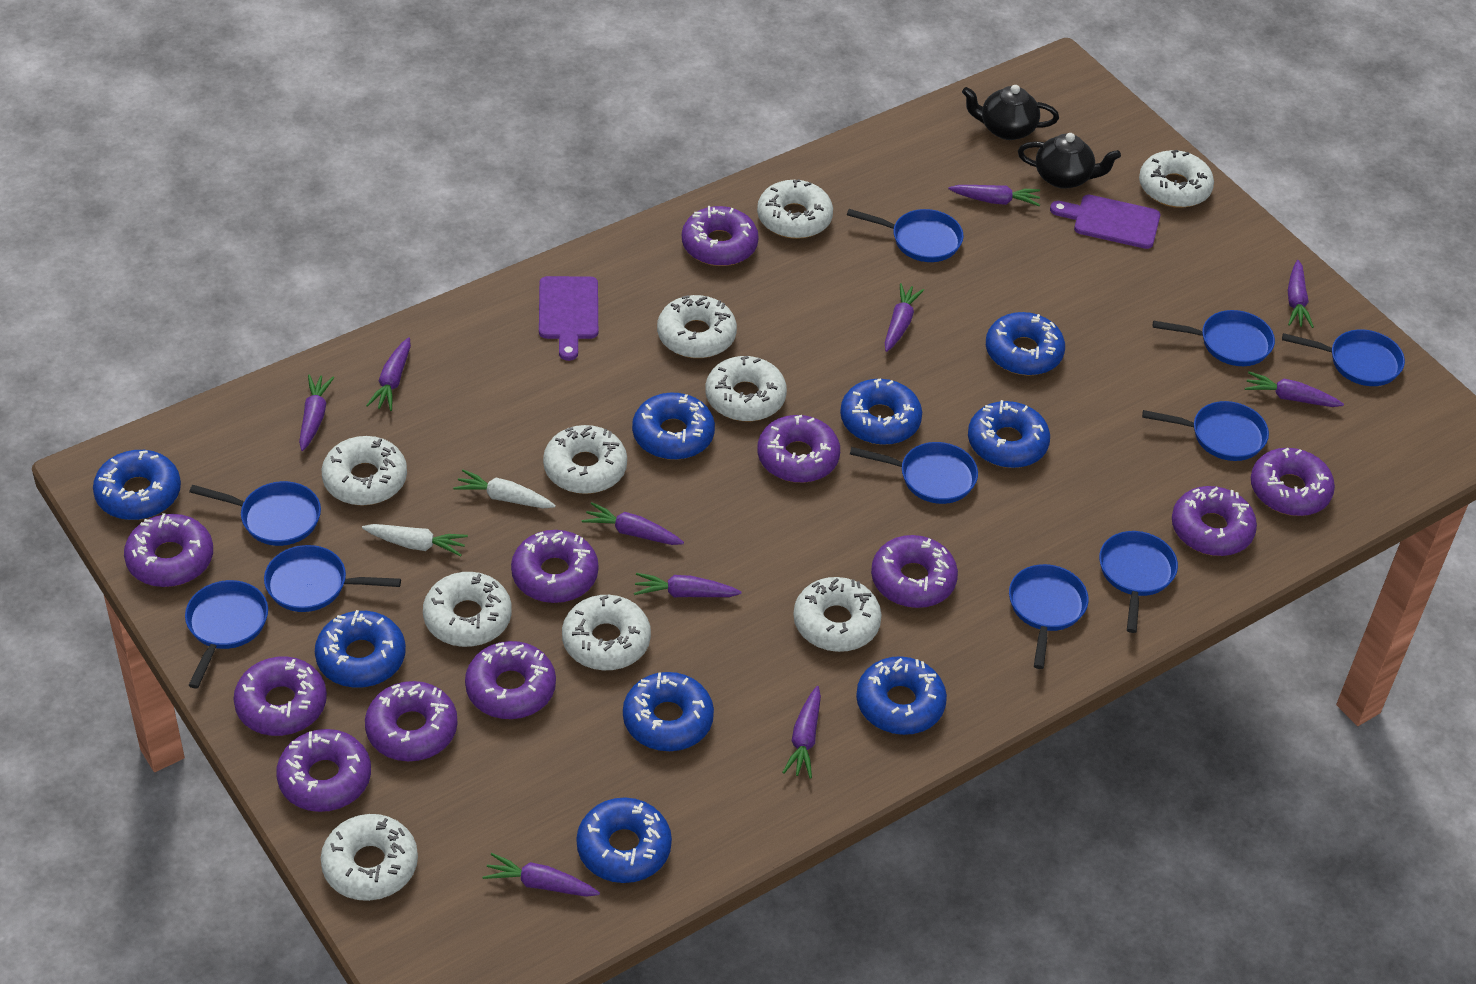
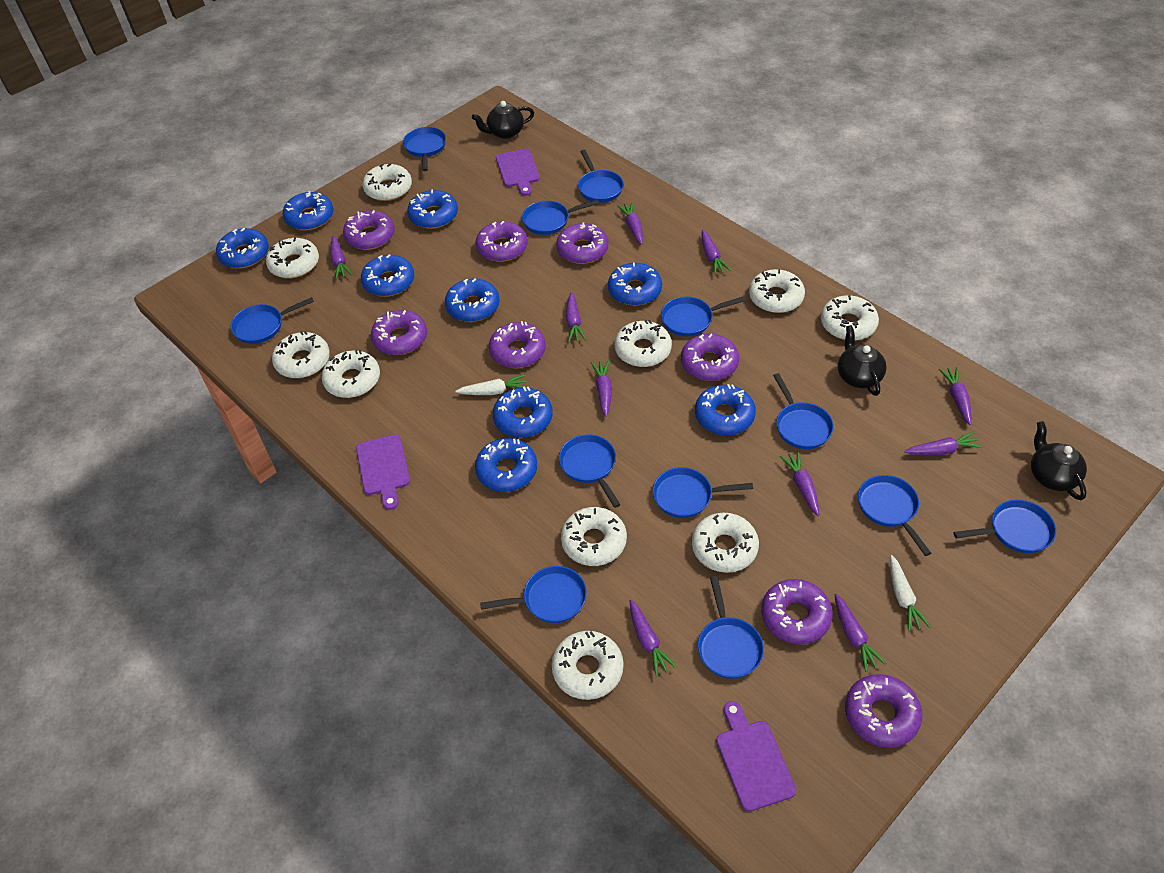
black teapot: [962,85,1059,140] [1018,133,1121,189] = 2 -> [472,101,534,139] [838,325,887,396] [1031,421,1087,500] = 3
blue pan: [185,580,268,689] [189,481,321,546] [264,545,401,612] [847,209,964,262] [850,442,978,504] [1009,564,1088,669] [1099,531,1178,633] [1142,401,1269,461] [1153,310,1275,366] [1282,330,1405,386] = 10 -> [231,297,314,344] [403,127,446,171] [480,566,587,623] [522,200,599,235] [559,434,621,508] [578,150,624,203] [653,467,753,518] [661,296,745,337] [698,576,764,679] [773,373,834,449] [858,475,931,556] [953,500,1056,553] = 12
purple cutting board: [539,276,598,361] [1050,195,1160,249] = 2 -> [356,435,410,510] [496,149,540,196] [716,701,796,811] = 3
purple donut: [124,513,213,587] [234,657,327,736] [276,729,371,812] [365,681,458,761] [465,641,556,719] [511,530,599,603] [682,206,759,266] [758,415,840,483] [871,535,958,608] [1172,486,1257,556] [1251,448,1335,516] = 11 -> [343,210,395,250] [371,310,427,355] [476,221,528,262] [489,321,546,368] [556,223,609,264] [681,334,739,381] [761,579,833,644] [845,674,922,748] = 8

